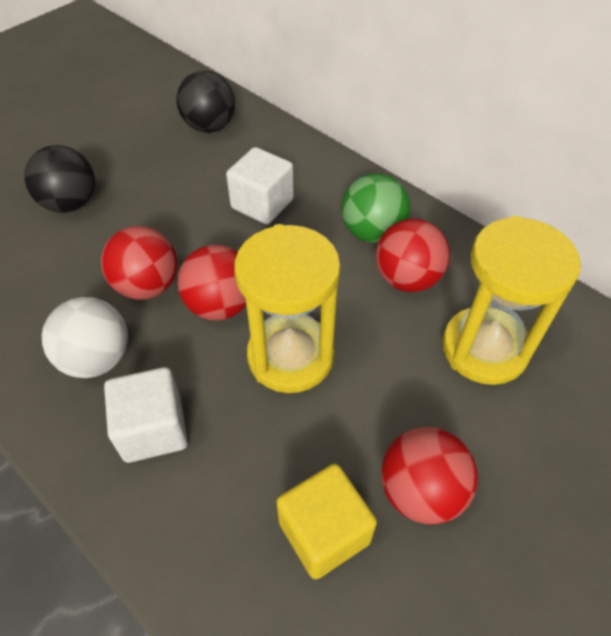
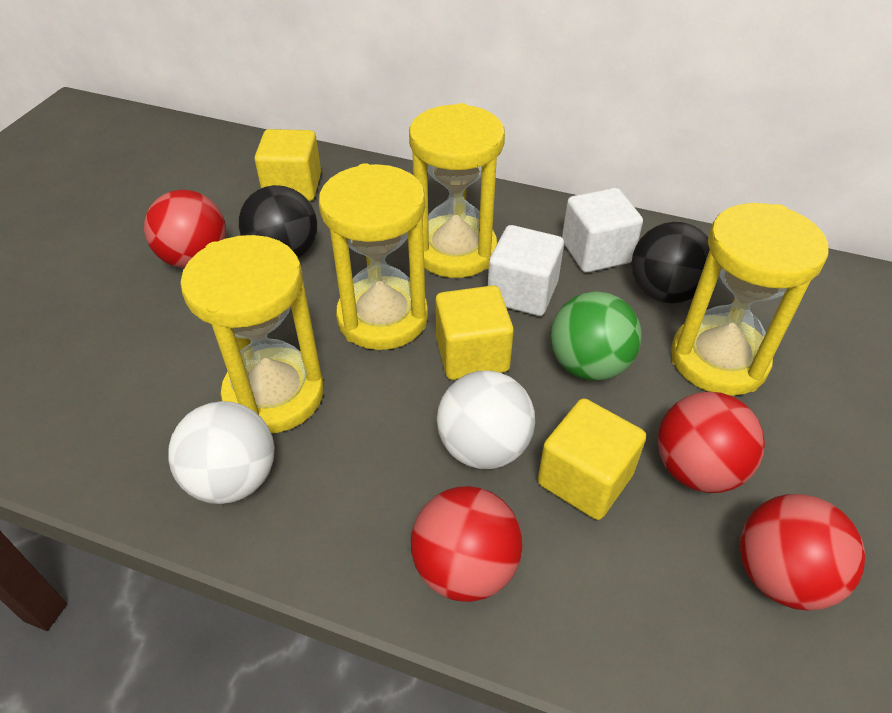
white ball: [42,297,128,378] = 1 -> [168,401,275,504] [437,370,535,469] = 2
yellow cube: [276,464,377,579] = 1 -> [254,129,321,201] [435,285,514,380] [538,398,646,520] = 3
yellow hourglass: [234,224,341,393] [442,216,581,385] = 2 -> [180,235,324,433] [319,163,428,350] [409,103,505,278] [671,203,828,396] = 4

